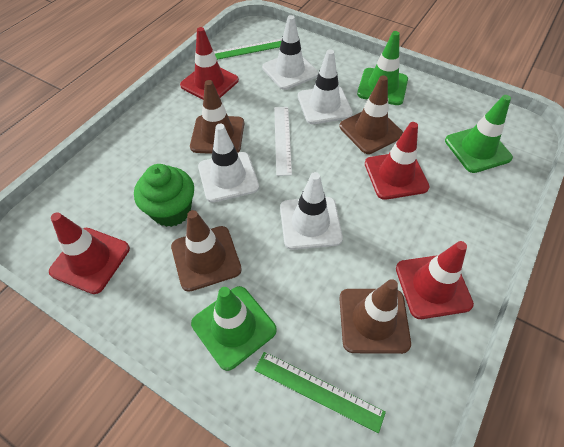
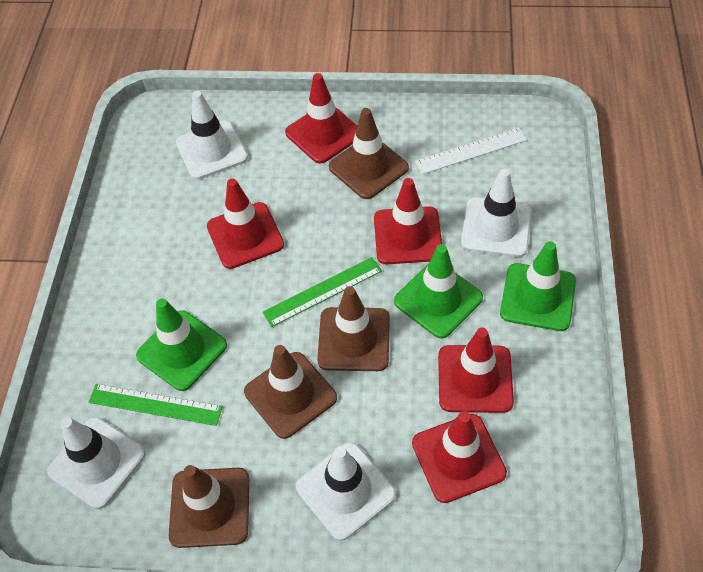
green cupcake: [134,164,194,227] = 1 -> none = 0
red traffic cone: [49,212,130,294] [180,27,239,99] [365,122,429,200] [396,241,474,319] = 4 -> [207,178,284,269] [285,73,357,164] [374,178,442,264] [412,411,507,503] [438,328,514,413] = 5

